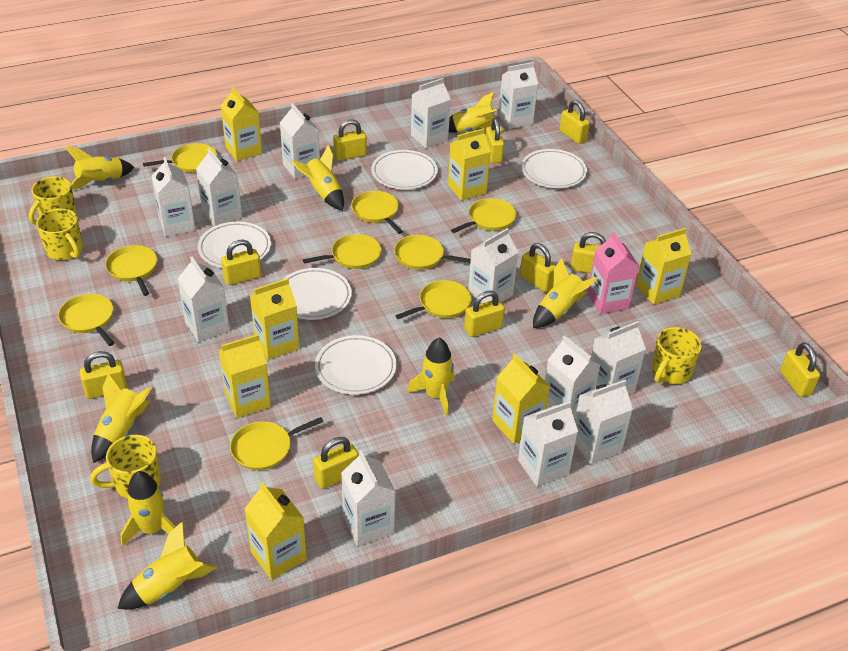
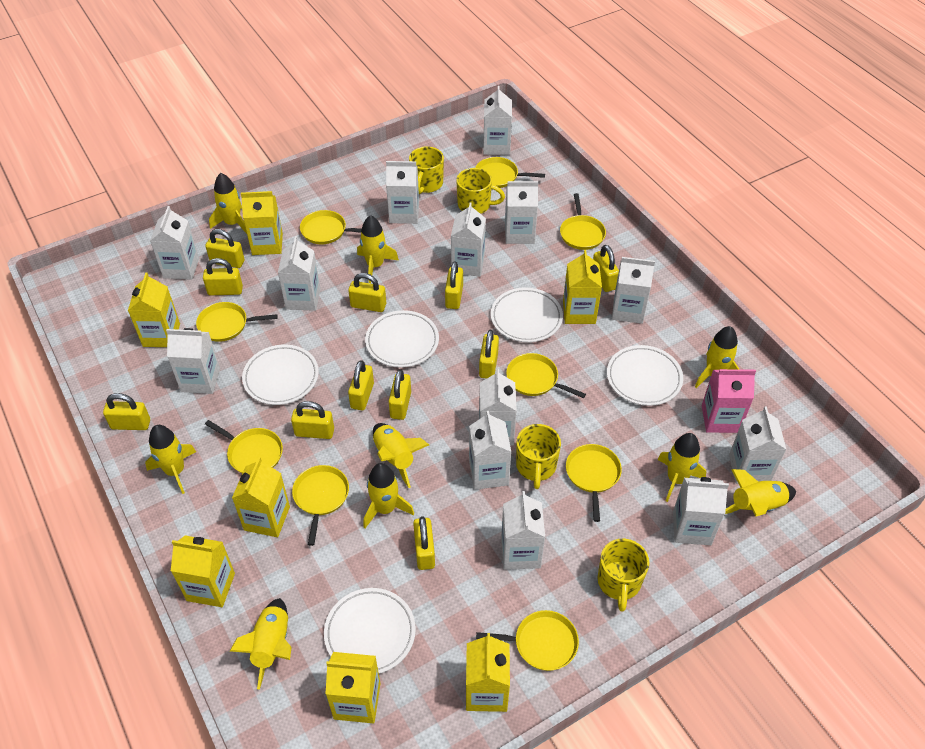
white carton: [151,157,195,237] [177,257,230,342] [196,148,242,226] [280,103,320,179] [341,450,395,546] [411,78,451,148] [468,228,519,303] [498,62,538,129] [518,401,578,487] [545,335,600,419] [575,380,633,464] [591,321,646,395] = 12 -> [150,206,199,280] [166,328,220,394] [278,236,320,311] [386,161,419,224] [451,202,486,277] [469,411,511,490] [479,369,517,446] [483,86,512,155] [501,491,545,570] [505,181,538,244] [612,257,655,324] [673,477,729,545] [729,406,787,484] = 13
yellow padlock: [79,351,127,399] [221,240,261,285] [313,437,359,489] [333,120,367,161] [464,291,505,337] [485,118,504,163] [520,243,556,292] [560,100,590,144] [571,232,606,273] [780,342,820,397] = 10 -> [103,393,150,430] [203,258,243,295] [205,229,245,268] [291,401,334,439] [348,273,386,312] [348,360,374,410] [389,369,411,420] [413,516,435,570] [445,261,463,309] [479,330,499,379] [593,245,619,292] = 11
yellow rocket: [65,147,134,190] [91,374,152,463] [117,521,217,610] [121,471,175,547] [291,145,344,211] [407,338,455,417] [449,92,505,133] [533,258,598,328] = 8 -> [145,425,196,494] [209,173,247,234] [230,598,292,690] [357,215,399,283] [363,463,414,528] [373,423,429,488] [657,433,706,502] [695,326,739,388] [725,469,796,516] = 9

